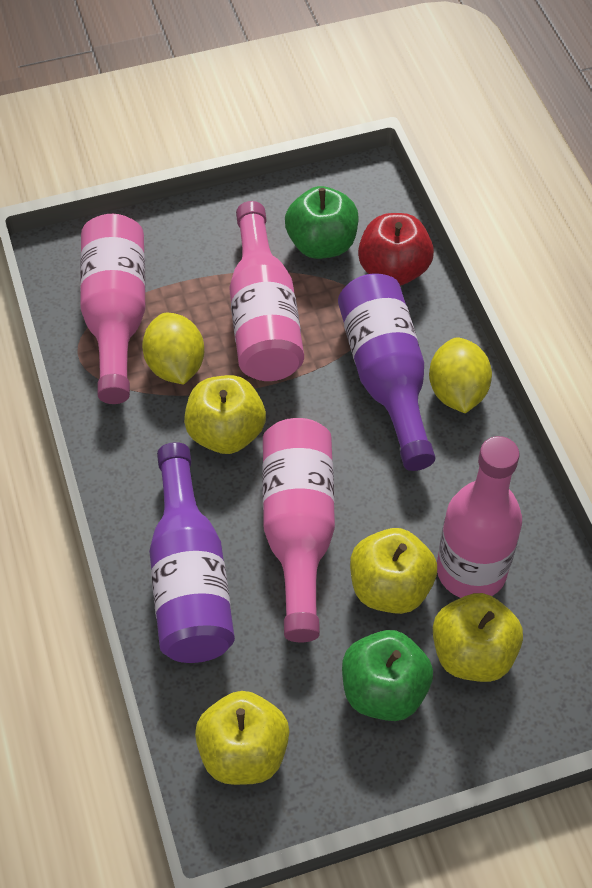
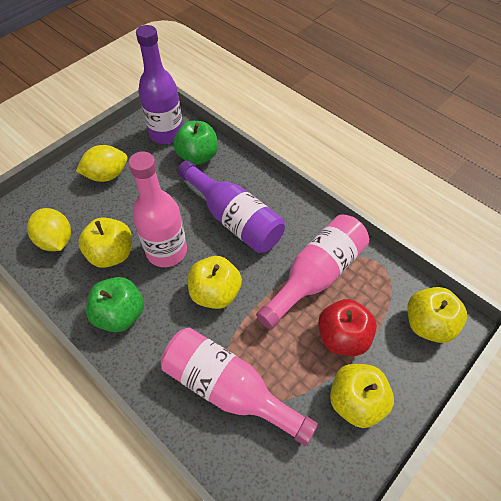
pink bottle: [80,214,146,404] [229,201,304,381] [262,418,335,642] [437,436,522,598] = 4 -> [129,151,187,267] [161,328,318,446] [256,214,369,329] = 3

